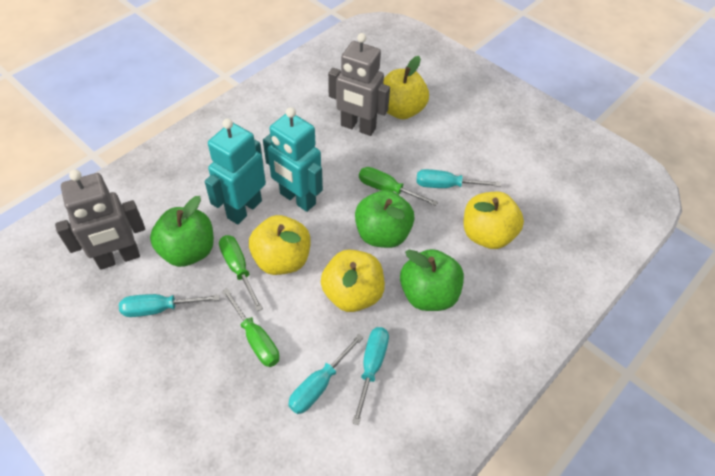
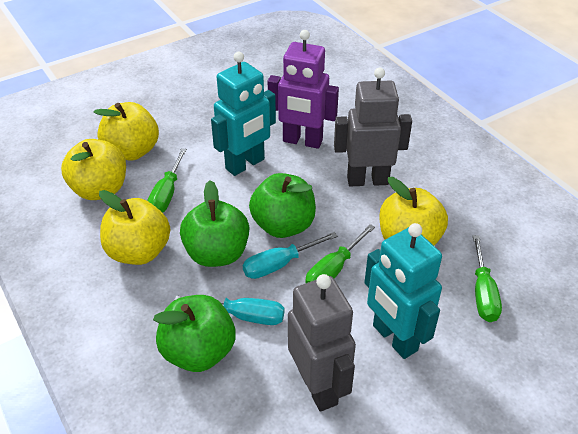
purple robot: none = 0 -> [268,30,339,149] = 1
turquoise screwdriver: [119,294,219,317] [288,334,364,414] [352,327,389,425] [416,169,500,188] = 4 -> [174,296,284,325] [243,232,338,279] = 2

